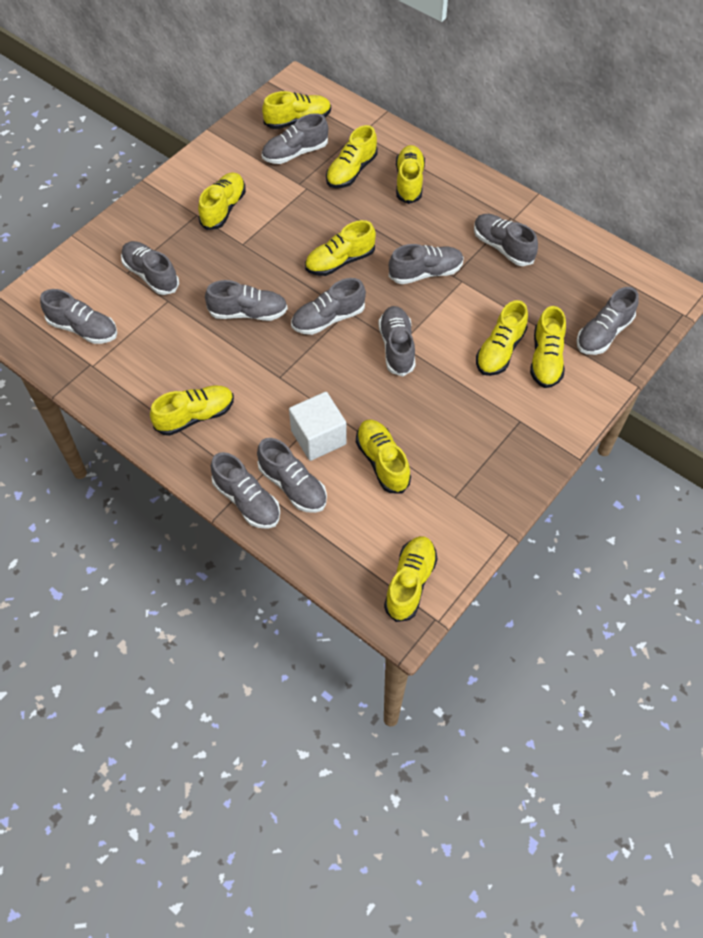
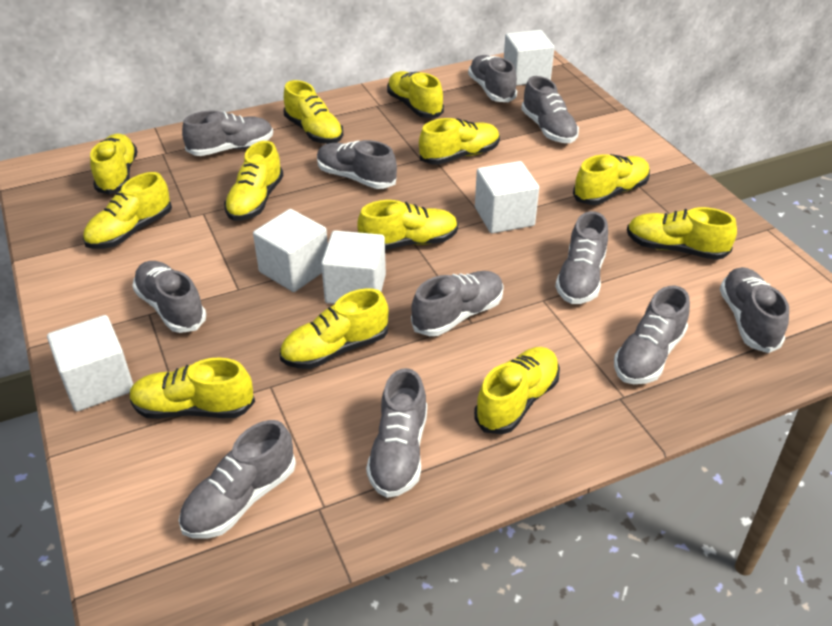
white cube: [289,392,347,461] = 1 -> [47,315,133,411] [253,209,328,292] [321,230,386,304] [475,161,539,233] [504,30,555,86] = 5
yellow shoe: [150,386,234,436] [198,172,246,230] [262,91,331,129] [305,220,376,276] [326,125,378,188] [356,419,411,494] [384,536,438,622] [396,145,425,204] [476,300,528,376] [530,306,566,388] = 10 -> [83,172,172,249] [90,134,138,195] [129,358,255,419] [224,141,284,221] [280,288,389,369] [284,80,343,144] [357,200,458,250] [387,71,444,118] [419,118,500,165] [474,347,560,434] [573,154,650,205] [627,207,737,260] = 12

